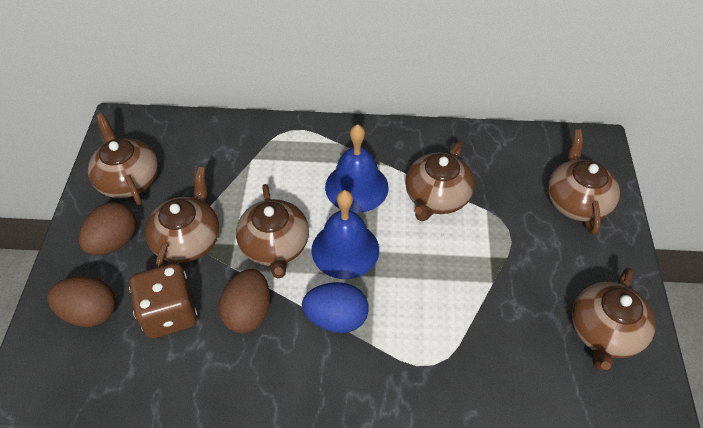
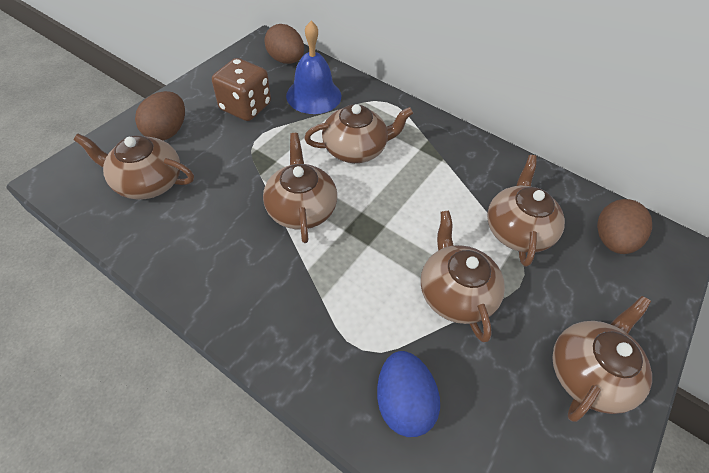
blue bell: [312,190,379,279] [325,124,388,213] = 2 -> [286,21,341,114] = 1

